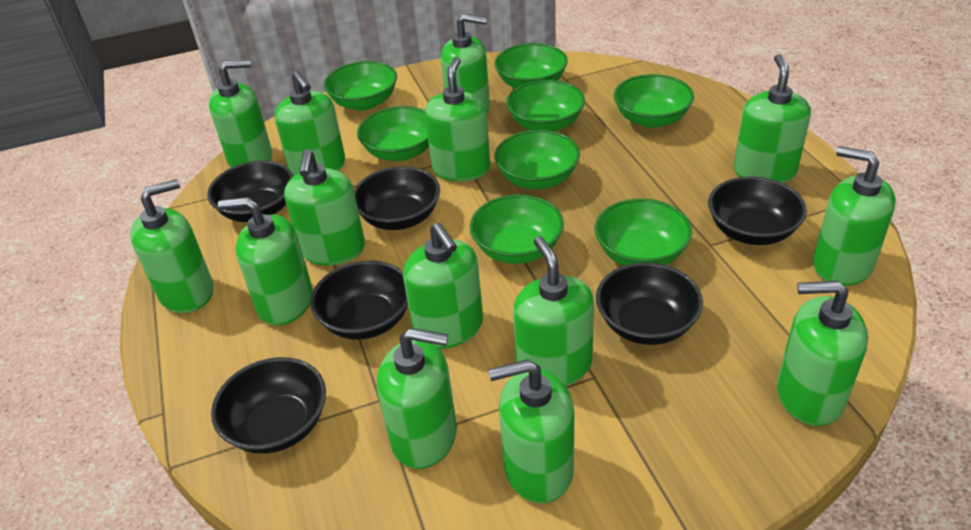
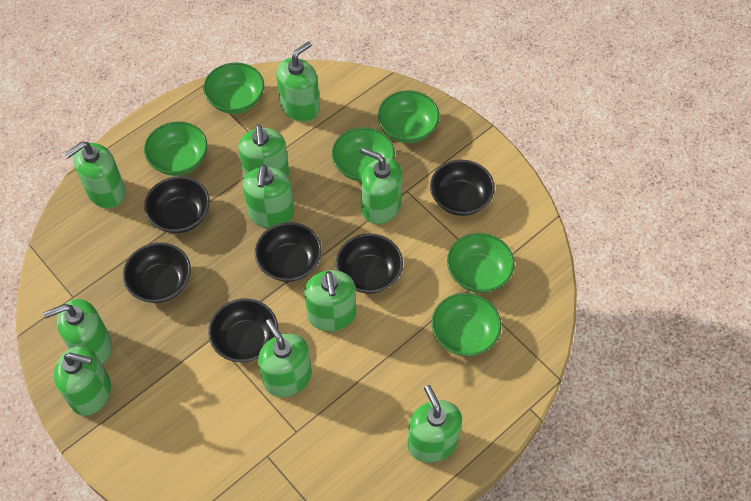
green bowl: [324,61,397,111] [357,106,429,161] [470,194,564,264] [494,43,568,88] [494,130,580,189] [506,80,585,132] [594,199,692,266] [614,74,694,128] = 8 -> [144,121,207,176] [203,63,264,114] [332,127,395,182] [378,90,440,143] [432,293,501,356] [447,233,514,293] = 6
green soap dispenser: [130,179,214,313] [209,59,272,168] [218,197,313,326] [275,71,345,176] [284,149,365,265] [377,328,457,469] [403,223,483,349] [425,57,490,181] [441,14,490,113] [488,359,574,503] [513,236,594,386] [734,54,811,183] [777,281,868,426] [813,146,896,286] = 14 -> [43,299,112,365] [54,346,111,416] [65,141,126,208] [238,125,289,178] [243,165,294,228] [258,319,312,397] [276,41,320,122] [305,270,356,332] [361,148,403,224] [407,385,462,463] = 10

